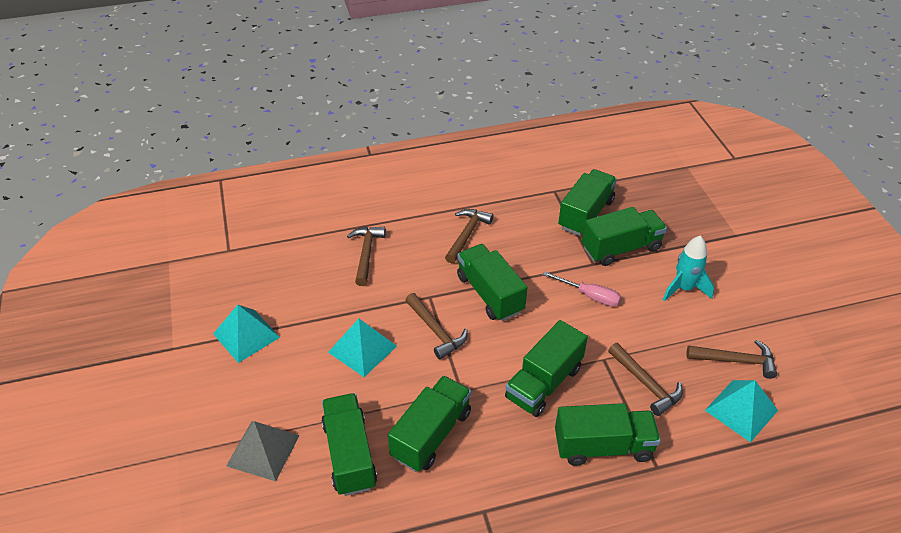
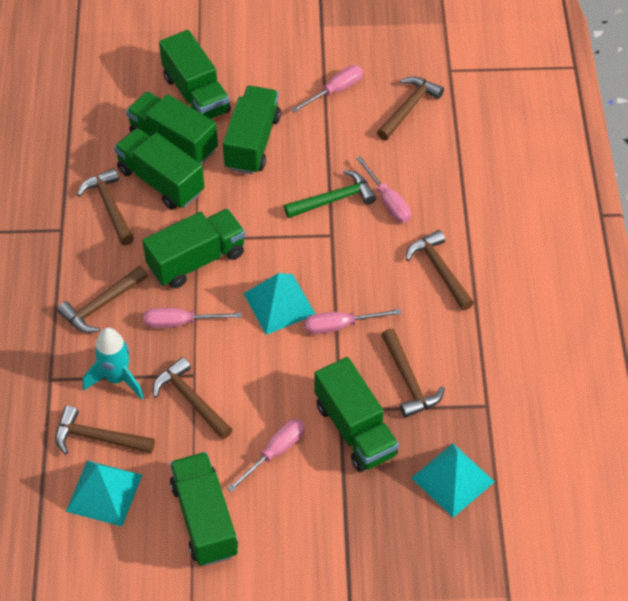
brown hammer: [347,227,386,286] [405,293,467,359] [445,209,493,263] [608,343,683,416] [686,339,777,379] = 5 -> [55,406,155,455] [57,265,148,333] [77,168,134,245] [153,357,233,439] [377,76,444,140] [381,328,445,418] [406,230,474,310] = 7
green hammer: none = 0 -> [284,170,377,218] = 1
grey pyramid: [226,421,300,481] = 1 -> none = 0
pink screwdriver: [543,271,621,306] = 1 -> [144,308,242,328] [227,419,305,492] [291,65,363,113] [305,309,401,334] [356,156,411,223] = 5

